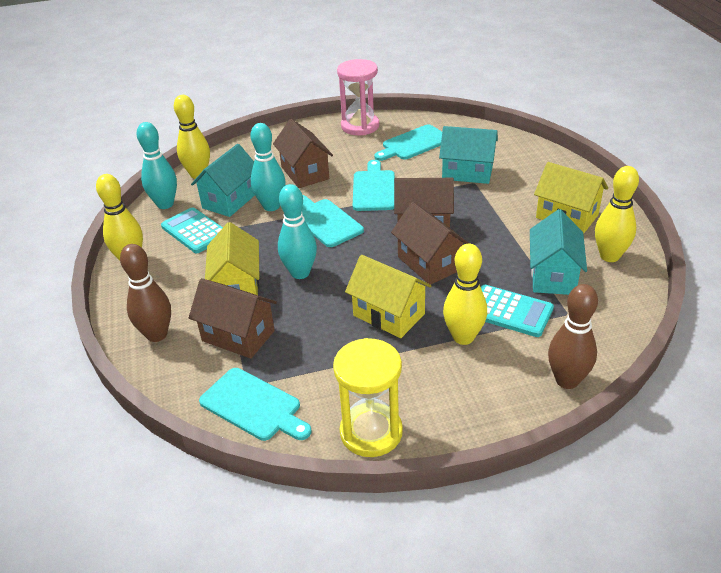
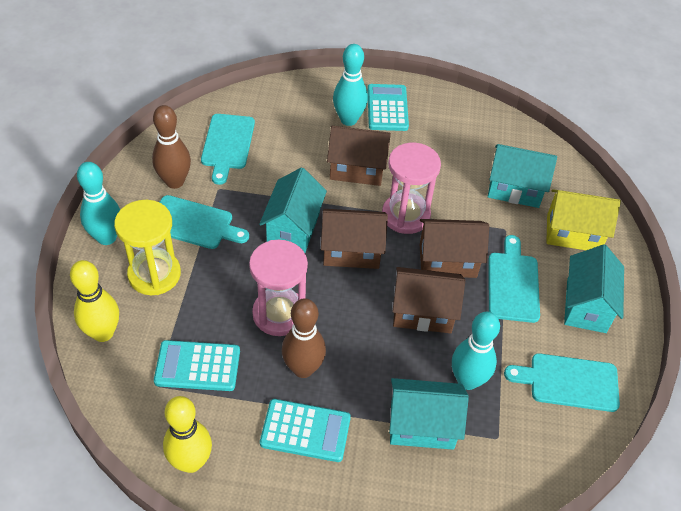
pink hourglass: [337,59,379,135] = 1 -> [249,240,308,336] [382,143,441,234] = 2
turquoise calculator: [161,207,223,253] [481,285,554,337] = 2 -> [154,340,240,391] [260,399,351,462] [368,84,409,131] = 3
turquoise house: [191,144,255,217] [439,126,498,184] [530,209,587,295] = 3 -> [259,168,327,253] [389,378,469,450] [488,144,557,208] [564,244,624,333] = 4
yellow bowling pin: [96,174,143,261] [174,95,210,179] [443,244,487,345] [595,166,639,262] = 4 -> [70,260,119,342] [163,396,212,473] = 2
yellow house: [205,222,259,295] [345,255,431,338] [534,162,608,234] = 3 -> [546,189,621,250] = 1

